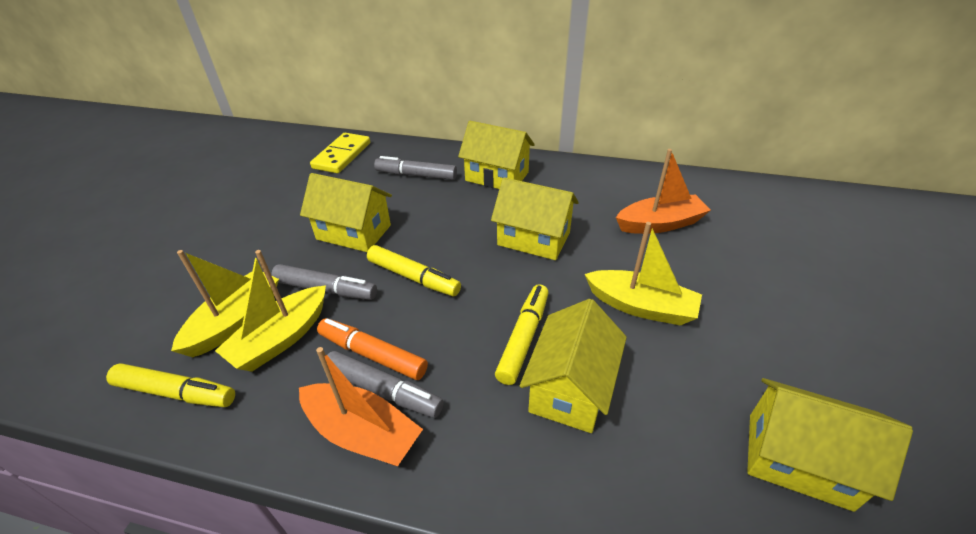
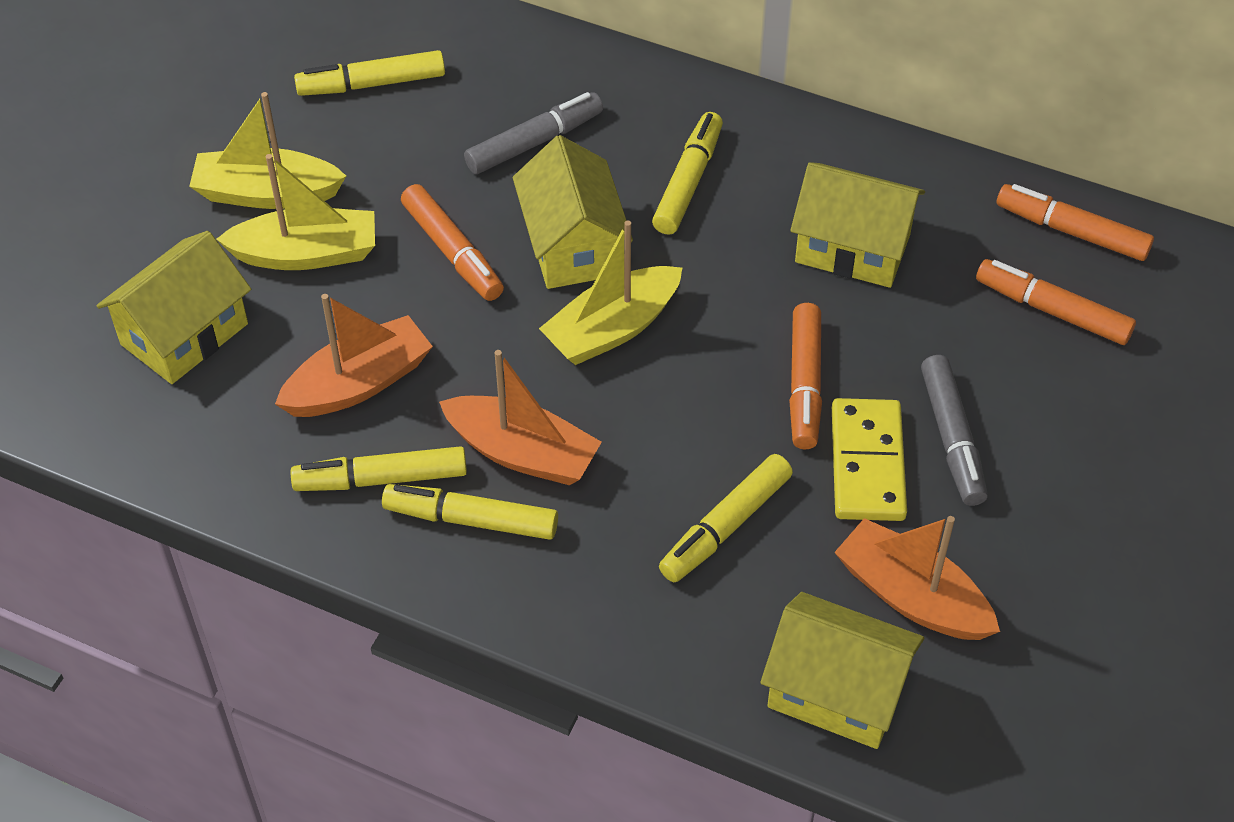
grey marker: [271,264,377,300] [323,351,444,418] [374,156,457,180] = 3 -> [464,92,603,174] [921,355,988,506] = 2
orange boat: [299,347,423,466] [616,149,711,234] = 2 -> [275,294,433,417] [439,350,602,485] [834,516,1000,640] = 3
orange marker: [317,318,428,380] = 1 -> [401,184,504,301] [789,303,822,449] [976,259,1136,345] [997,184,1154,261] = 4
yellow house: [300,173,392,252] [458,121,535,189] [491,177,579,260] [520,299,627,433] [747,378,913,512] = 5 -> [97,231,251,384] [513,135,633,289] [760,592,924,749] [790,162,925,288] = 4
yellow marker: [106,363,235,407] [367,245,461,296] [495,284,549,385] = 3 -> [291,446,467,491] [294,50,445,96] [382,484,558,540] [652,112,723,235] [659,454,793,582] = 5

